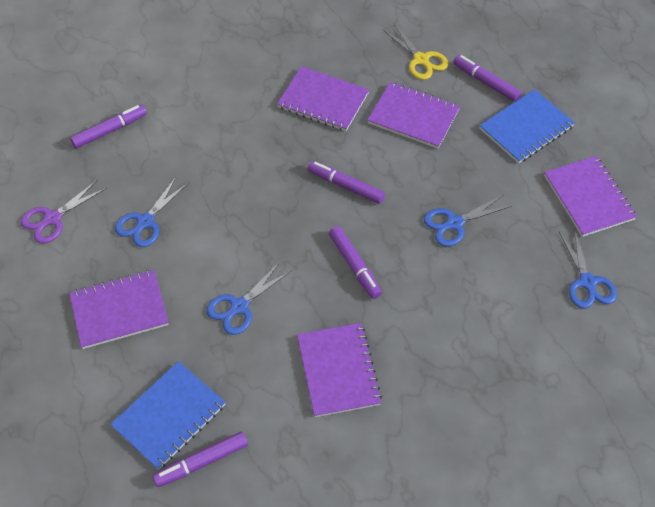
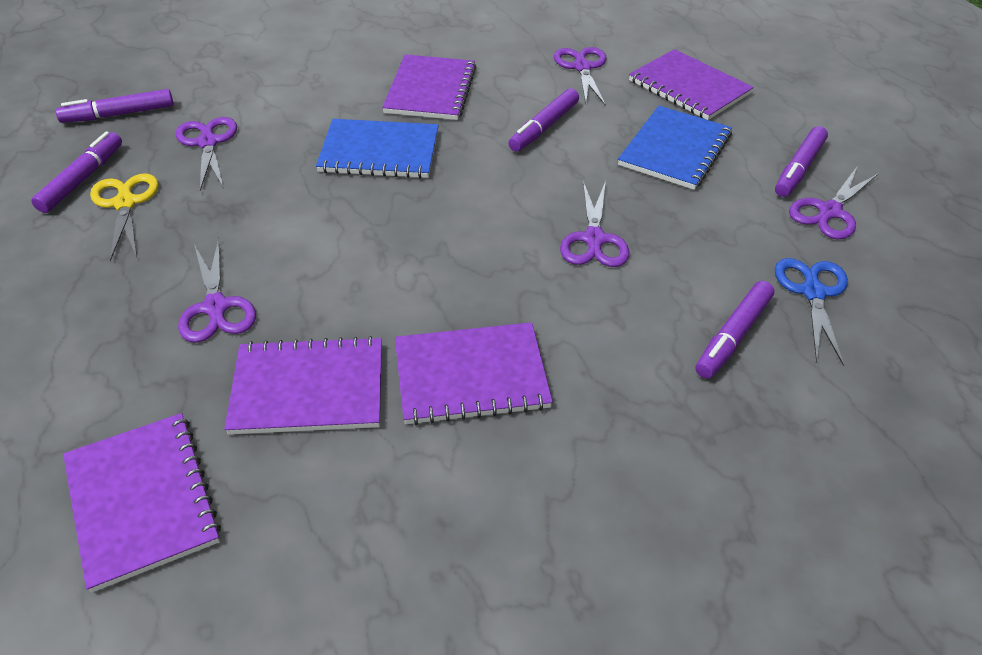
blue scissors: [115,176,189,247] [206,262,291,335] [424,195,512,246] [559,228,617,309] = 4 -> [775,258,848,366] = 1
purple scissors: [20,179,107,243] = 1 -> [176,117,237,191] [178,238,256,343] [553,47,606,106] [560,181,630,267] [789,167,879,239] = 5

